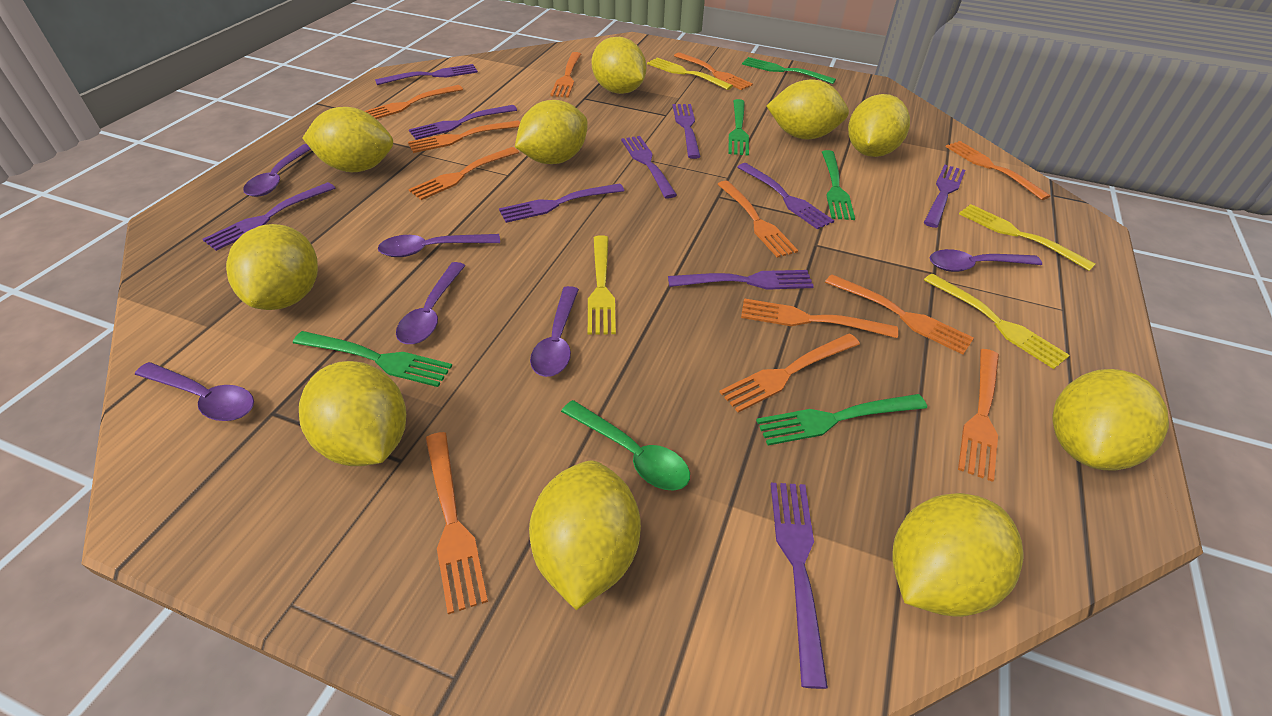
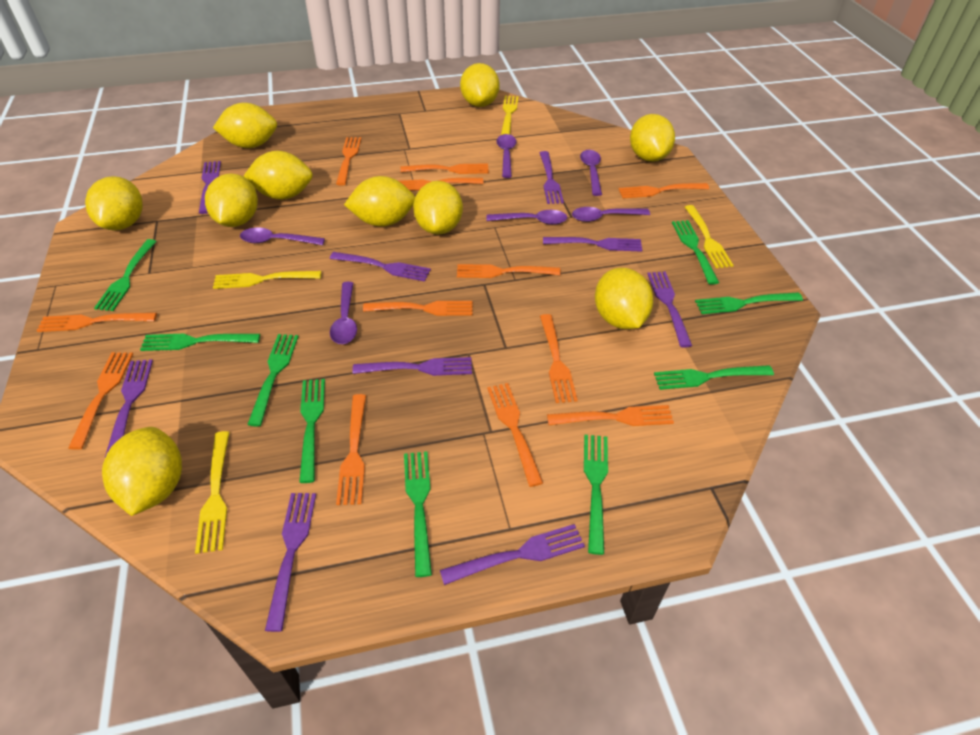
green fork: [293,331,452,387] [728,99,749,156] [742,57,836,84] [756,394,927,445] [822,150,855,220] = 5 -> [94,239,157,311] [140,334,260,351] [247,334,299,426] [299,379,325,483] [404,451,432,577] [584,435,608,555] [654,365,774,390] [672,220,719,285] [695,292,803,314] = 9
green spoon: [561,400,690,491] = 1 -> none = 0
purple fork: [202,182,335,251] [375,64,478,85] [409,105,517,140] [499,183,624,223] [621,136,677,199] [668,270,814,290] [672,104,701,159] [737,163,834,229] [771,483,828,689] [924,164,966,228] = 10 -> [105,359,153,457] [199,161,221,214] [265,493,316,632] [330,252,431,282] [353,357,472,376] [440,524,585,585] [540,151,564,204] [543,237,642,252] [647,272,692,348] = 9

